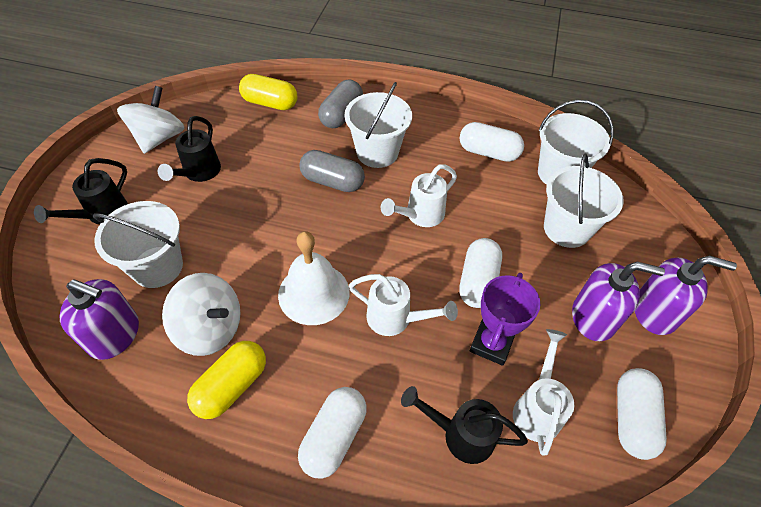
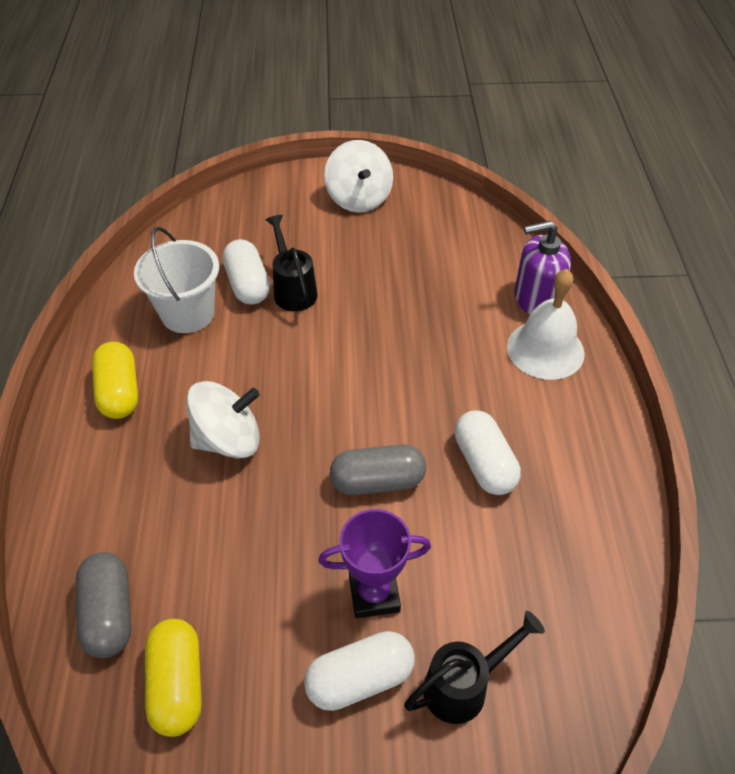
black watering can: [34,158,128,225] [158,116,221,182] [401,386,528,464] = 3 -> [265,215,317,311] [404,611,545,724] = 2
purple soap dispenser: [60,279,139,360] [572,262,665,341] [635,256,737,335] = 3 -> [515,221,571,314] = 1
white bucket: [93,201,183,288] [345,82,412,168] [538,100,614,185] [544,154,624,248] = 4 -> [134,227,219,333] = 1
white capsule: [298,387,367,479] [459,238,502,308] [460,122,524,162] [617,368,667,460] = 4 -> [222,239,270,305] [304,631,415,711] [454,410,521,495] = 3
white watering can: [349,274,458,336] [381,164,457,227] [513,329,574,456] = 3 -> none = 0

